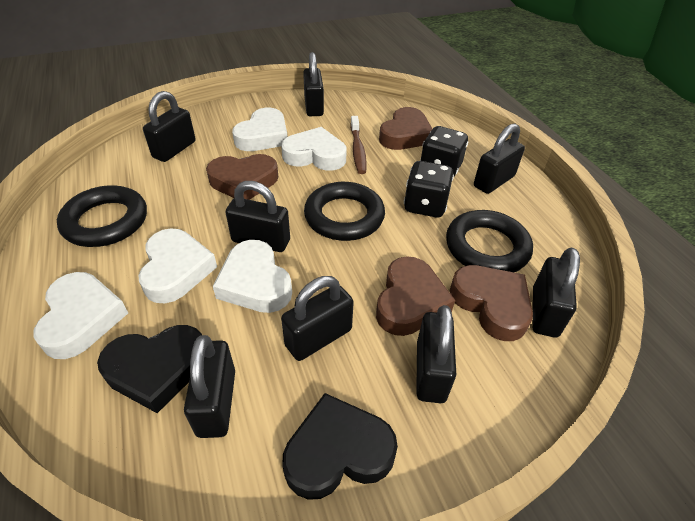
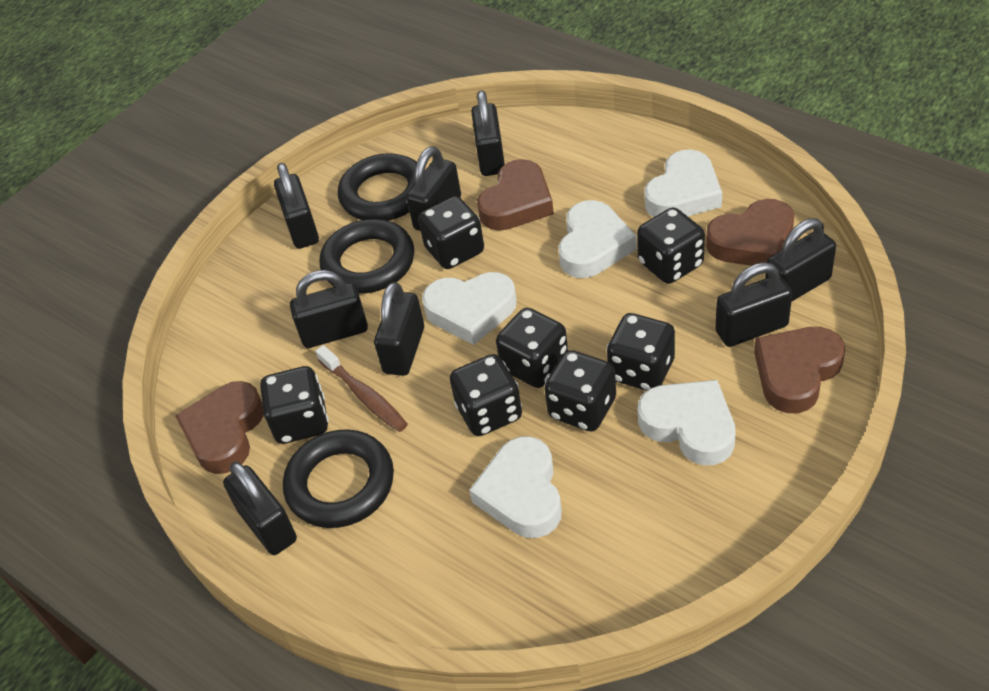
black dice: [404,161,454,218] [420,126,468,177] = 2 -> [260,366,329,444] [418,196,484,269] [450,354,522,436] [496,308,568,388] [544,350,616,431] [607,313,675,391] [637,207,705,284] = 7
black heart: [97,325,202,413] [283,393,398,500] = 2 -> none = 0

